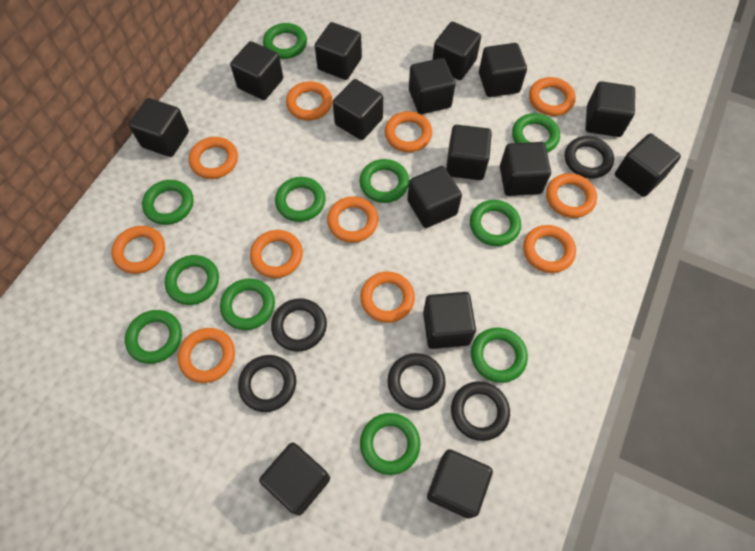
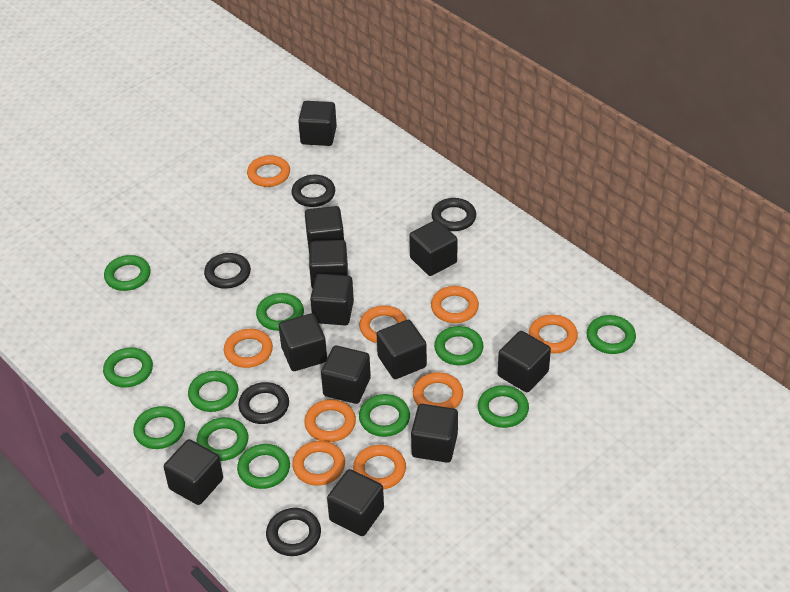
black cube: [129,98,189,157] [230,41,283,100] [259,443,330,516] [315,22,362,80] [333,79,383,140] [407,166,462,228] [409,58,455,114] [423,292,476,349] [427,449,493,519] [433,22,481,80] [446,125,492,180] [479,43,527,97] [500,142,551,196] [585,81,635,137] [615,134,681,197] = 15 -> [164,439,223,505] [279,313,327,371] [298,101,337,146] [305,206,344,248] [309,240,348,289] [310,274,354,325] [321,345,371,404] [327,469,384,536] [377,320,427,379] [409,220,458,276] [411,404,458,463] [498,331,551,392] = 12
orange ring: [111,226,165,274] [178,328,235,383] [189,137,238,179] [250,230,303,278] [286,81,332,120] [327,196,378,243] [360,271,415,323] [385,111,432,152] [523,225,576,273] [529,77,576,116] [546,173,597,218] = 11 -> [224,329,273,368] [247,155,290,187] [292,441,345,486] [304,399,356,442] [353,445,406,490] [359,305,407,343] [413,372,463,409] [431,286,479,323] [529,315,578,353] = 9

